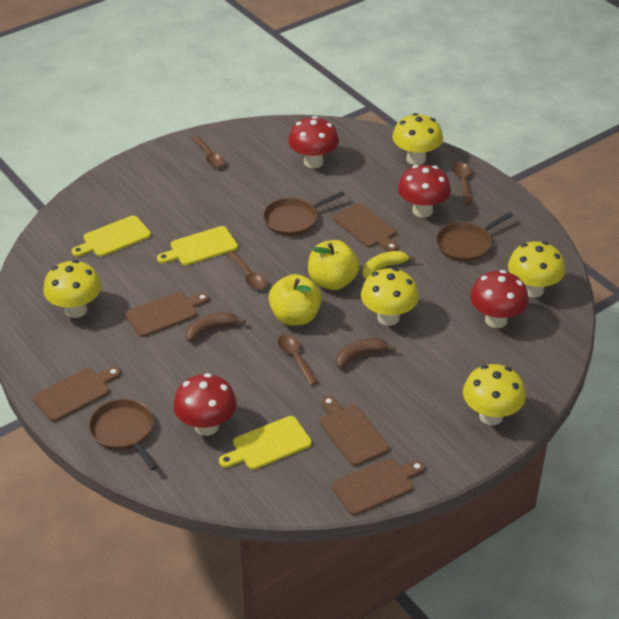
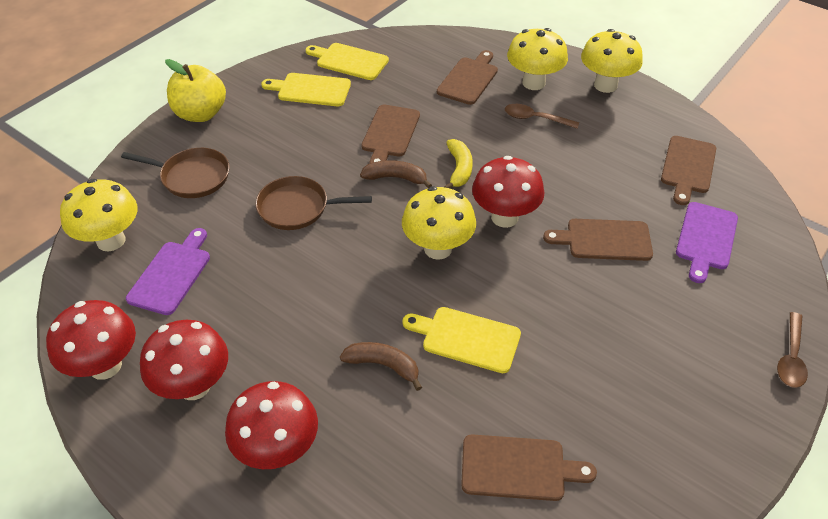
brown pan: [89,399,158,470] [263,191,345,236] [436,212,513,262] = 3 -> [121,148,230,198] [255,176,372,230] = 2
brown spoon: [191,136,225,167] [227,251,267,290] [278,334,318,385] [453,162,472,205] = 4 -> [505,104,579,129] [777,312,808,388] = 2
purple cutting board: none = 0 -> [126,228,210,315] [676,202,738,283] = 2
yellow apple: [269,274,322,325] [308,240,359,290] = 2 -> [165,59,226,122] = 1
yellow mushroom: [43,260,101,318] [361,268,419,326] [392,113,443,165] [463,364,526,425] [508,241,565,298] = 5 -> [60,179,138,251] [402,186,476,260] [507,28,568,90] [581,29,643,93] = 4

